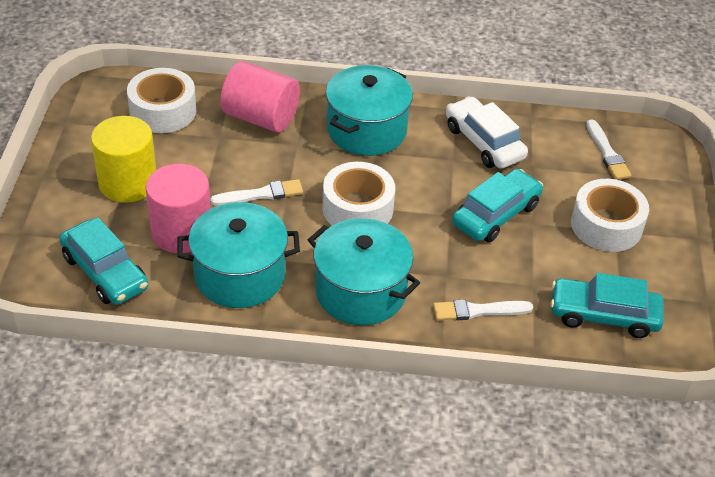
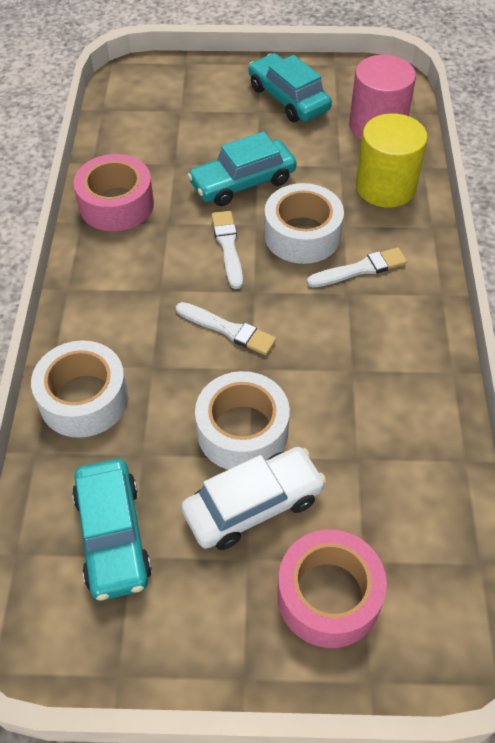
pink cylinder: [145,164,211,253] [220,61,300,132] = 2 -> [349,55,416,140] = 1
pink tape: none = 0 -> [73,154,154,231] [277,530,387,648] = 2
turquoise pot: [177,202,300,308] [308,218,420,325] [326,65,413,156] = 3 -> none = 0

